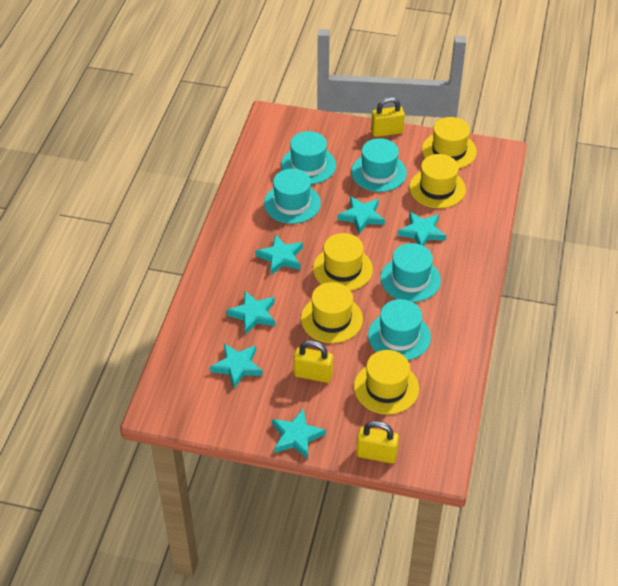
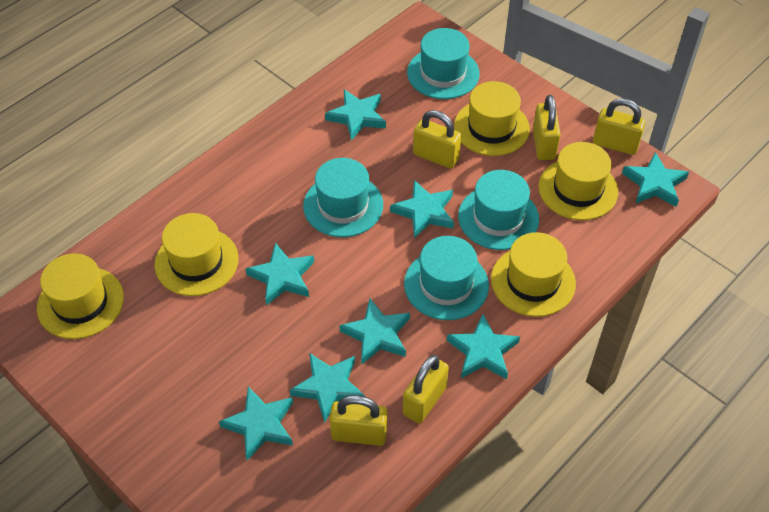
turquoise hat: [264,169,321,224] [281,131,336,184] [351,138,407,192] [368,299,431,360] [380,243,441,302] = 5 -> [303,158,383,237] [404,236,489,320] [407,28,480,99] [458,170,539,250] = 4
turquoise star: [210,343,263,389] [226,291,275,335] [255,234,303,275] [272,409,326,459] [338,196,385,234] [398,211,446,246] = 6 -> [219,387,293,461] [246,242,314,306] [290,353,365,423] [325,90,386,141] [339,298,410,365] [390,180,454,238] [447,314,520,379] [622,152,689,207] = 8
yellow padlock: [294,340,333,383] [356,421,399,464] [371,97,405,137] = 3 -> [330,395,387,446] [403,355,449,423] [413,110,461,169] [533,95,561,160] [593,98,646,155] = 5

